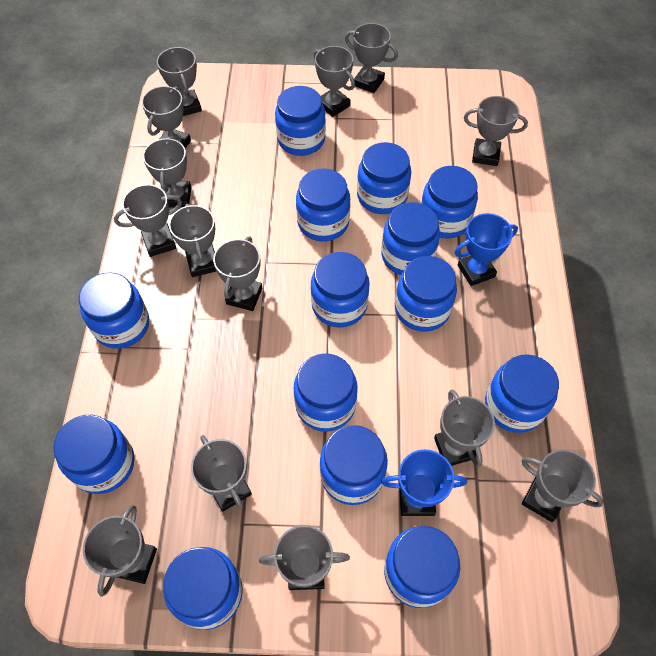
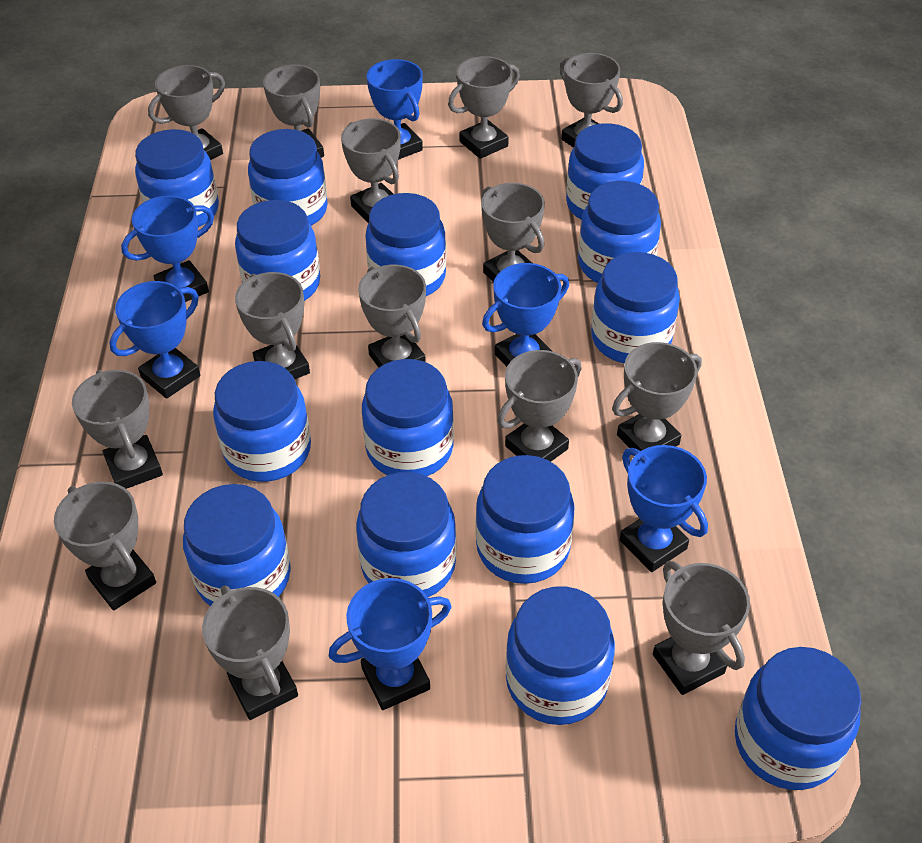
blue trophy: [381,449,467,516] [454,213,518,286] = 2 -> [109,281,200,399] [121,195,214,302] [329,578,452,710] [367,59,423,160] [482,263,569,367] [620,445,708,572] = 6

